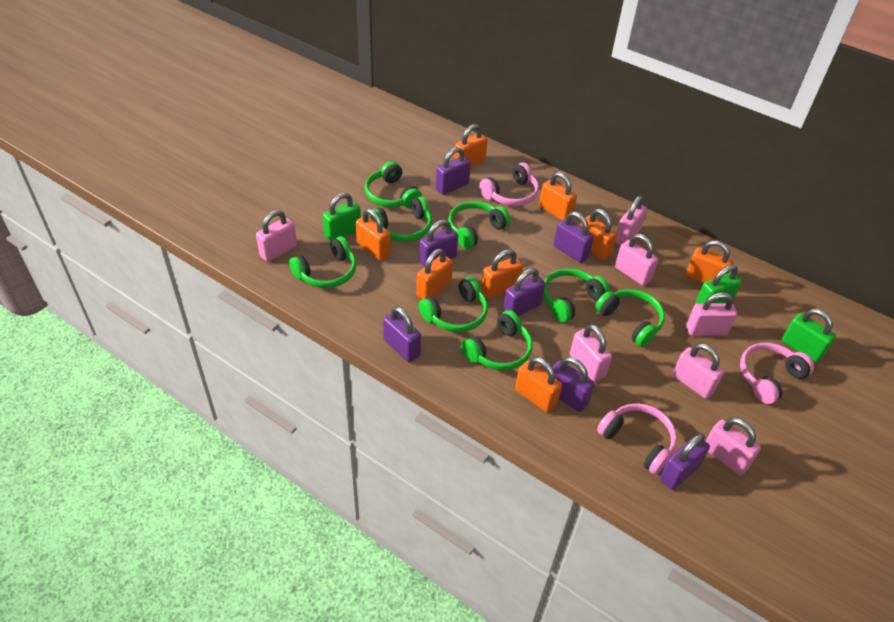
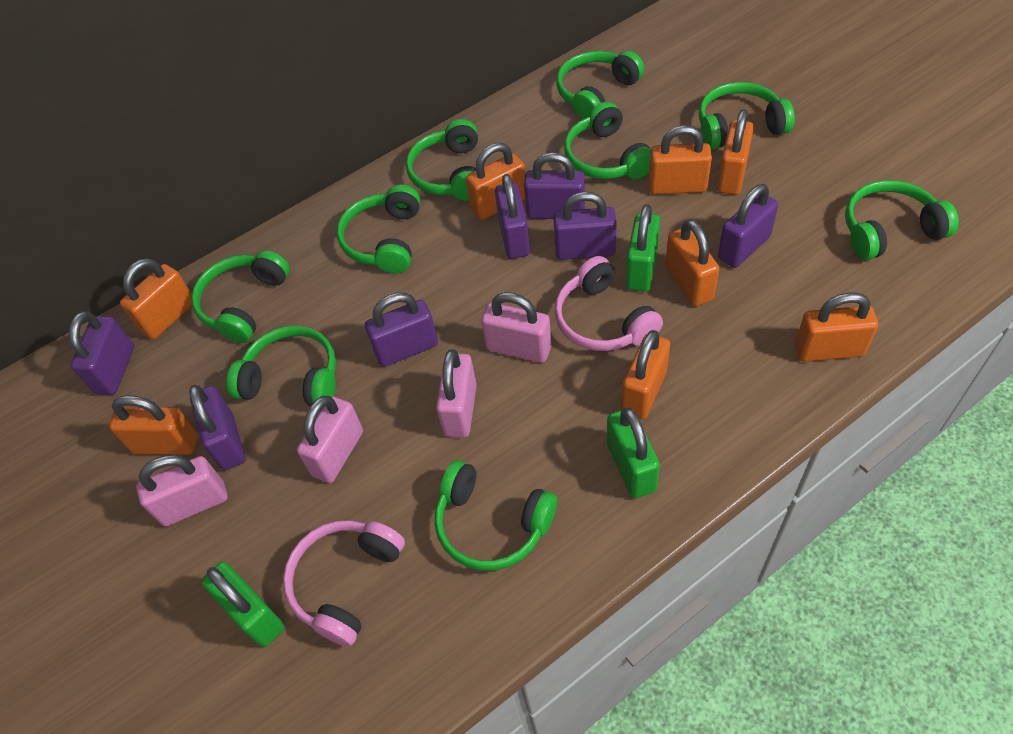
green headphones: [289,236,356,288] [365,161,422,208] [370,196,432,242] [418,277,488,332] [448,201,511,249] [461,310,533,371] [543,268,610,322] [595,289,665,347] = 8 -> [191,250,290,343] [227,326,336,406] [337,185,420,274] [406,119,478,201] [434,460,557,571] [556,51,644,119] [564,102,651,179] [699,82,795,150] [845,180,959,260] = 9
pink headphones: [479,163,539,206] [597,403,677,475] [740,343,814,404] = 3 -> [283,520,405,646] [555,256,663,351] = 2
pink padlock: [256,210,297,262] [570,324,612,382] [615,196,647,245] [615,234,658,286] [673,343,724,399] [687,292,737,336] [706,418,761,475] = 7 -> [136,455,228,527] [297,396,363,483] [436,349,477,438] [481,292,551,363] = 4

